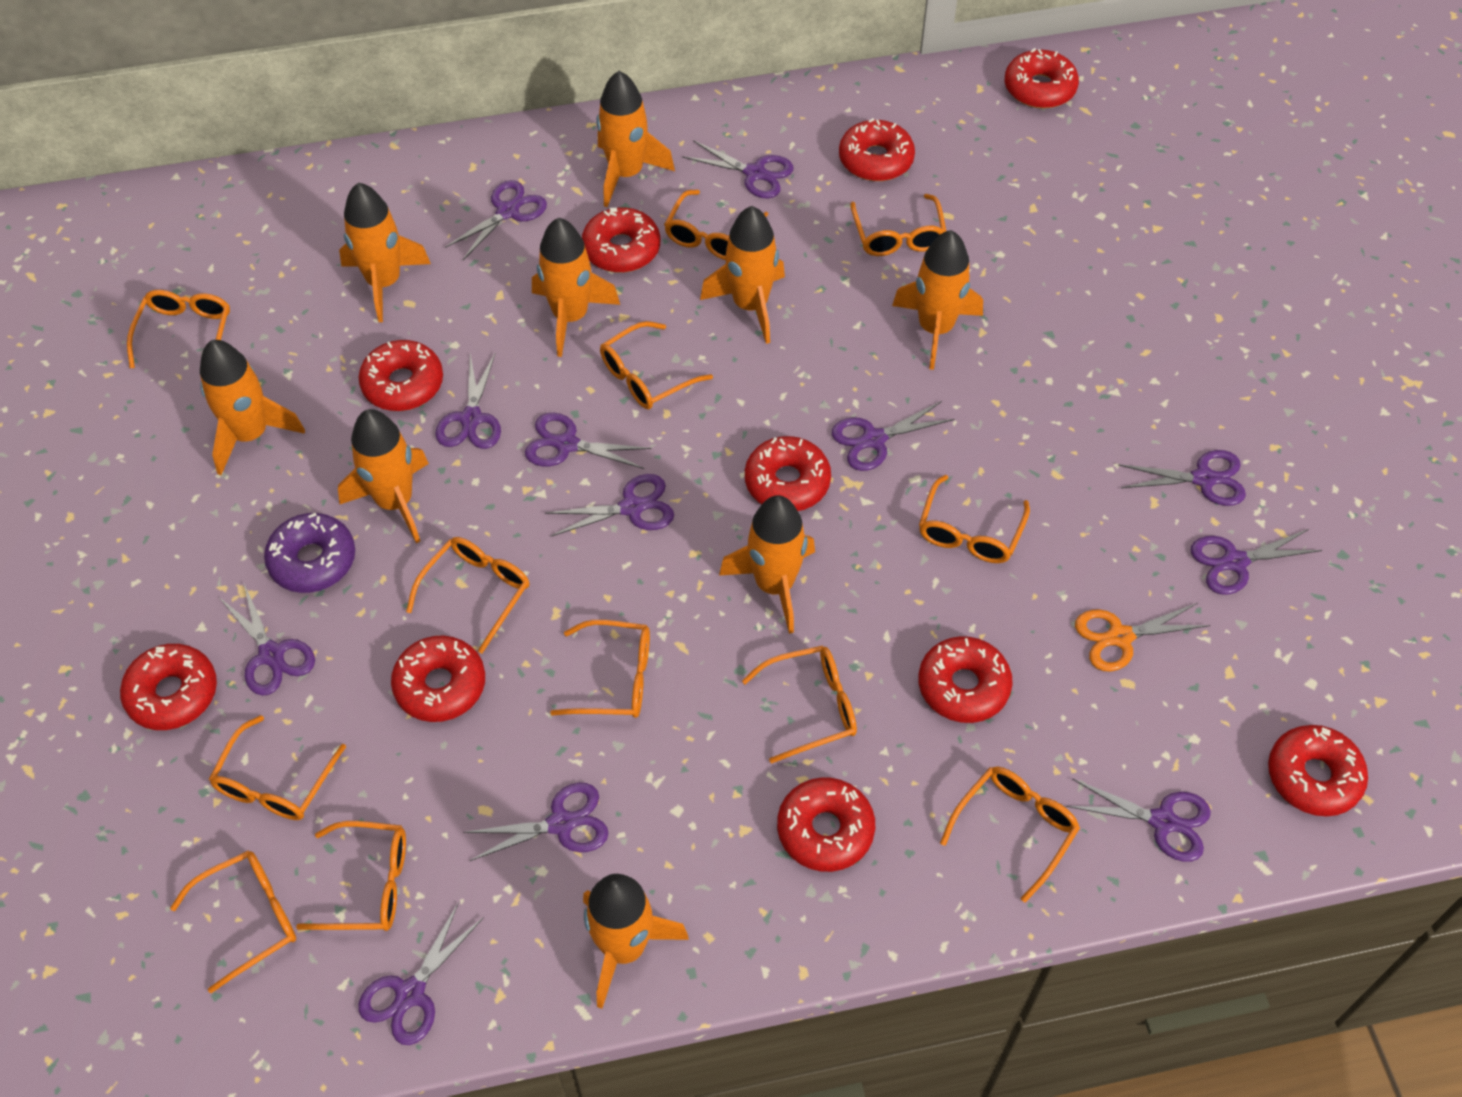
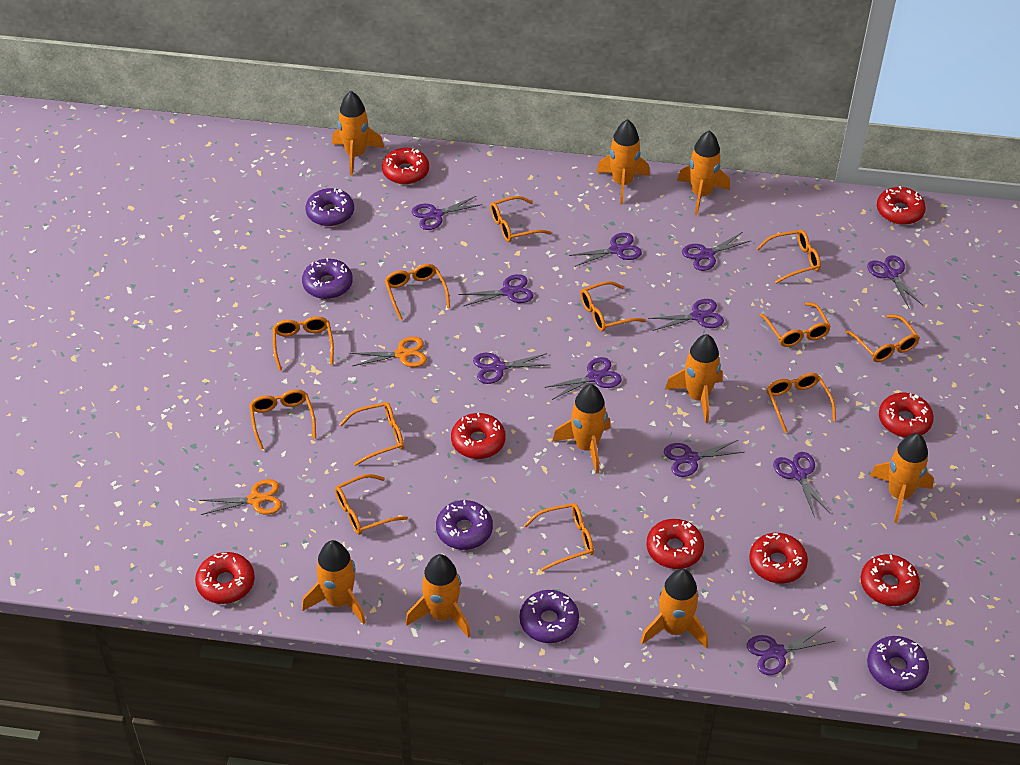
orange scissors: [1075,603,1210,672] = 1 -> [199,479,282,515] [350,336,427,367] = 2
purple donut: [264,513,355,593] = 1 -> [302,258,353,299] [306,188,354,226] [436,500,493,550] [520,590,579,643] [867,636,929,691] = 5
purple scissors: [219,584,315,696] [358,902,484,1045] [435,354,501,449] [445,180,547,260] [463,783,609,861] [525,413,651,469] [545,474,674,536] [683,140,794,198] [832,401,955,471] [1066,779,1211,862] [1118,450,1246,506] [1191,529,1322,595] = 12 -> [412,196,483,230] [458,274,533,307] [473,353,549,384] [545,357,622,400] [569,233,642,267] [648,299,724,331] [664,440,744,477] [682,232,750,271] [747,627,835,675] [773,452,831,518] [867,255,923,308] = 11
red donut: [120,644,217,730] [359,340,443,411] [391,635,485,722] [582,208,660,273] [745,436,831,511] [777,777,875,872] [839,118,915,181] [918,636,1013,723] [1005,48,1079,109] [1268,725,1368,816] = 10 -> [195,552,255,604] [382,148,429,185] [451,413,506,459] [646,519,704,569] [749,533,808,584] [861,554,920,606] [877,186,926,225] [879,393,934,437] = 8

